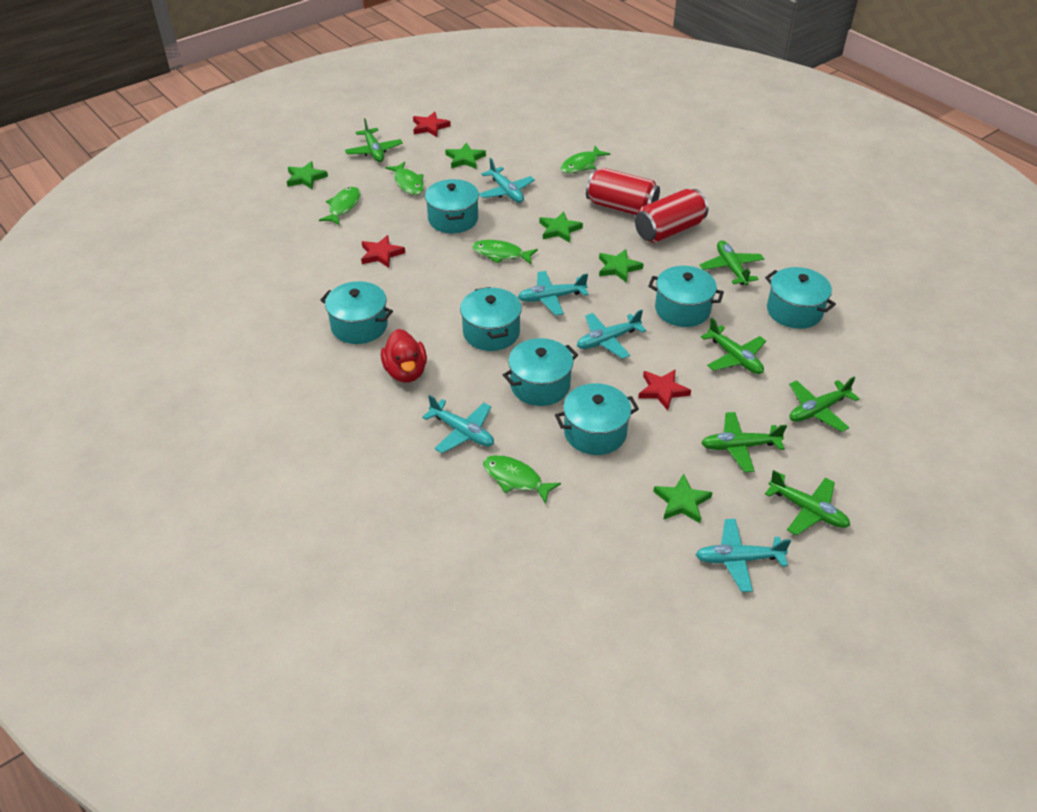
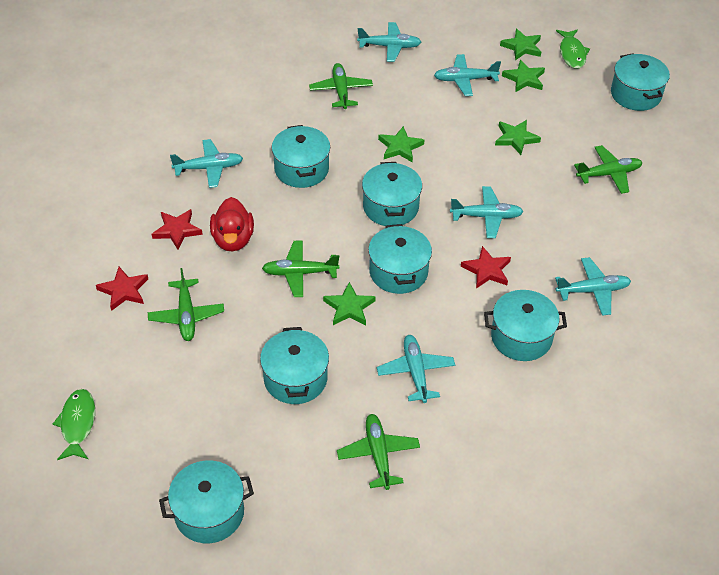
green fish: [319,187,360,225] [385,162,424,195] [472,240,538,264] [483,455,561,504] [561,146,610,174] = 5 -> [53,389,95,460] [556,29,590,69] = 2
green plane: [345,118,403,162] [700,241,764,285] [701,318,766,374] [701,412,787,472] [765,470,850,536] [789,377,859,432] = 6 -> [148,268,224,341] [262,240,339,297] [309,63,373,109] [337,414,420,490] [574,145,643,194] = 5
red can: [586,168,660,215] [635,189,708,243] = 2 -> none = 0
turquoise plane: [422,395,494,453] [479,158,535,203] [518,271,588,316] [577,310,646,359] [696,519,791,592] = 5 -> [170,139,243,188] [357,22,421,62] [377,335,455,403] [434,54,501,96] [450,186,524,238] [555,257,631,316] = 6

